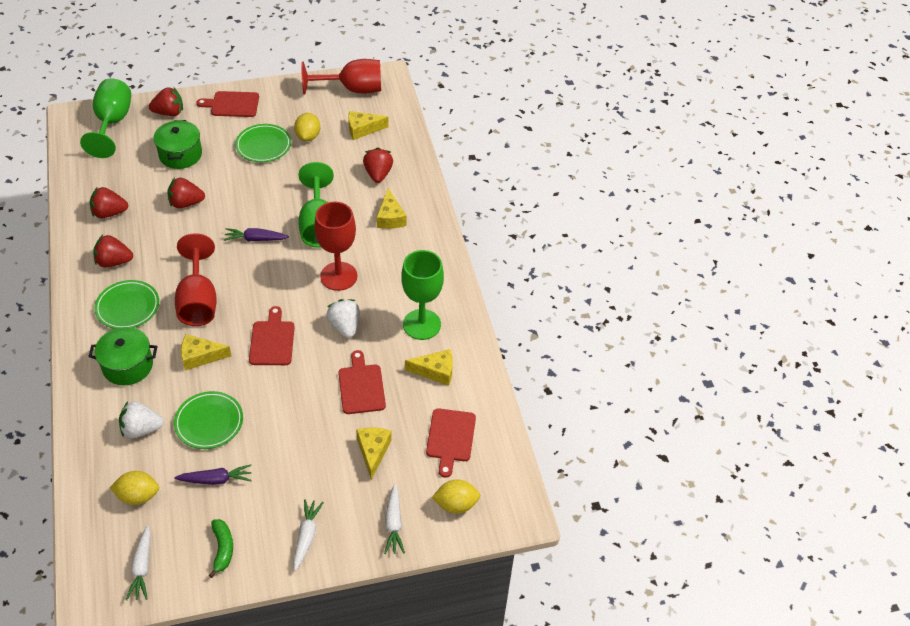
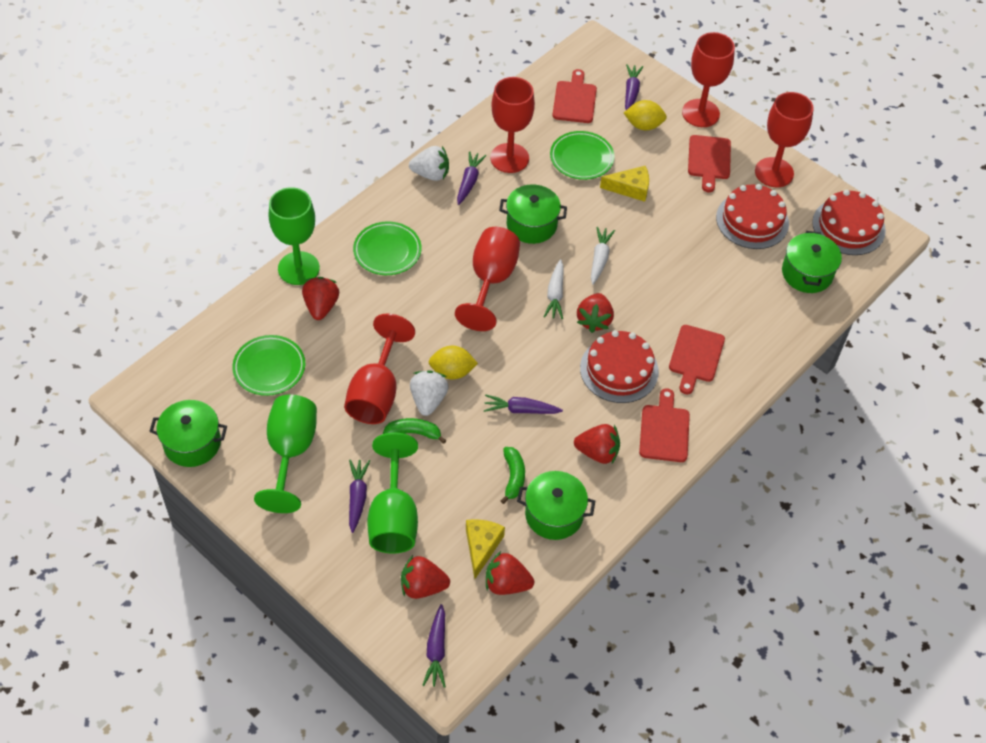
green banana: [209,519,233,578] = 1 -> [383,418,446,444] [501,447,525,504] = 2
green pot: [88,327,157,385] [153,120,202,169] = 2 -> [149,400,227,467] [499,184,567,244] [517,471,595,540] [782,231,842,293] = 4
purple carrot: [174,464,252,485] [224,228,289,241] = 2 -> [349,459,370,533] [422,604,446,688] [457,151,486,205] [484,394,563,414] [625,64,643,110] = 5
red cake: none = 0 -> [580,330,659,403] [716,184,789,249] [812,190,886,255] = 3
red goblet: [175,233,217,326] [301,59,381,94] [314,202,357,291] = 3 -> [344,313,415,424] [455,227,520,331] [490,77,535,173] [682,32,735,127] [755,92,814,187] = 5
white carrot: [126,525,151,600] [293,499,324,571] [384,484,405,554] = 3 -> [544,259,564,319] [591,227,615,285] = 2
yellow cheese: [181,334,231,370] [348,111,389,140] [356,427,392,480] [376,188,407,229] [405,349,453,386] = 5 -> [466,519,505,579] [600,166,649,202] = 2
yellow lemon: [110,471,159,505] [294,113,320,141] [432,479,480,514] = 3 -> [428,346,478,379] [624,100,667,130] = 2

